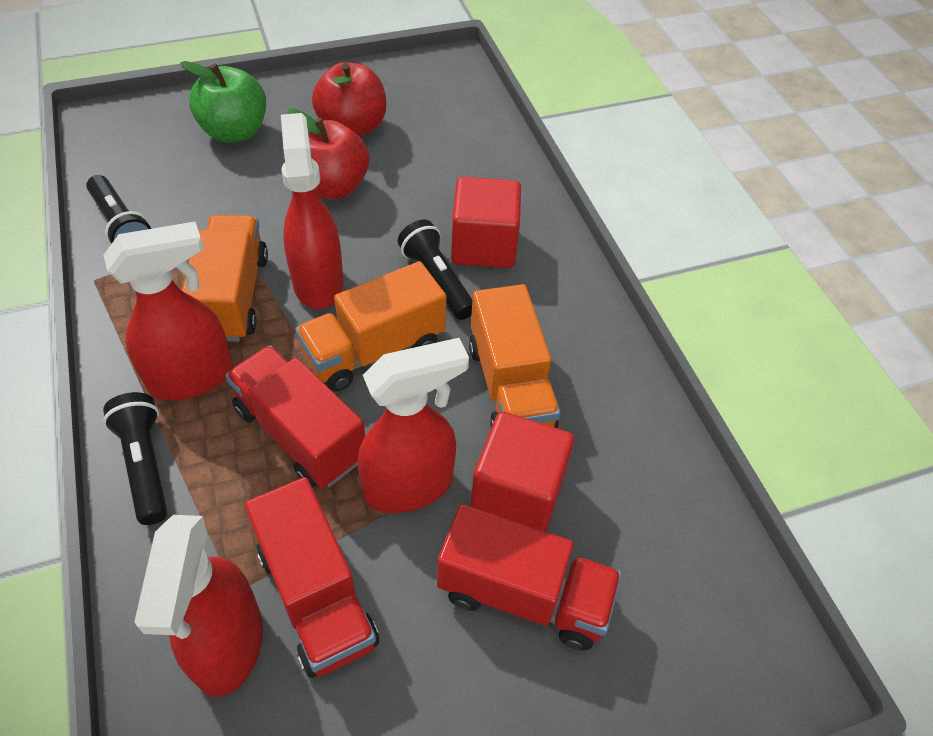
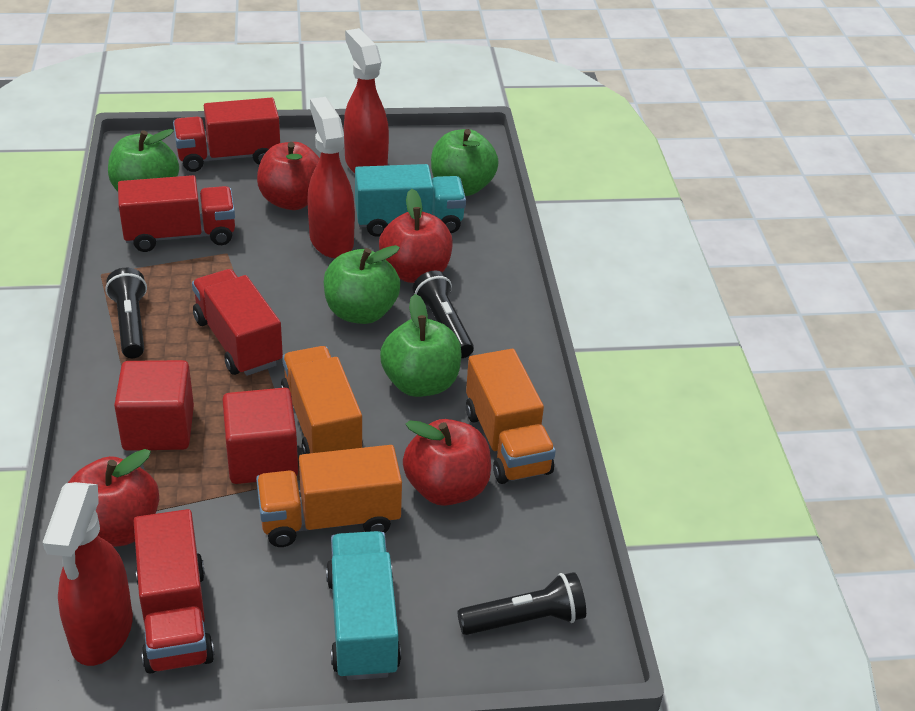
green apple: [181,61,266,143] = 1 -> [108,129,179,191] [324,245,400,324] [380,294,462,397] [431,129,499,196] = 4
red apple: [288,108,369,199] [312,62,386,136] = 2 -> [68,449,159,547] [257,142,320,210] [379,189,453,283] [403,419,491,506] = 4
red spray bottle: [104,222,233,400] [134,515,263,697] [281,113,343,309] [358,338,469,513] = 4 -> [43,482,133,666] [307,97,355,258] [344,28,389,173] = 3
red truck: [225,345,365,488] [245,477,379,678] [437,504,622,650] = 3 -> [118,175,235,252] [134,509,214,673] [173,98,280,172] [192,269,283,376] = 4
turquoise truck: none = 0 -> [326,531,401,680] [355,164,466,237] = 2

